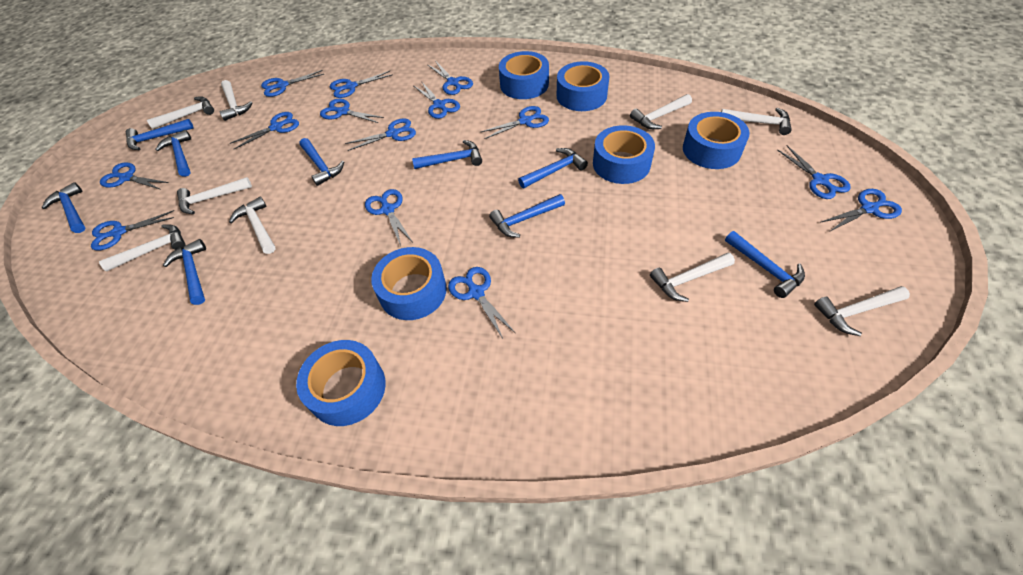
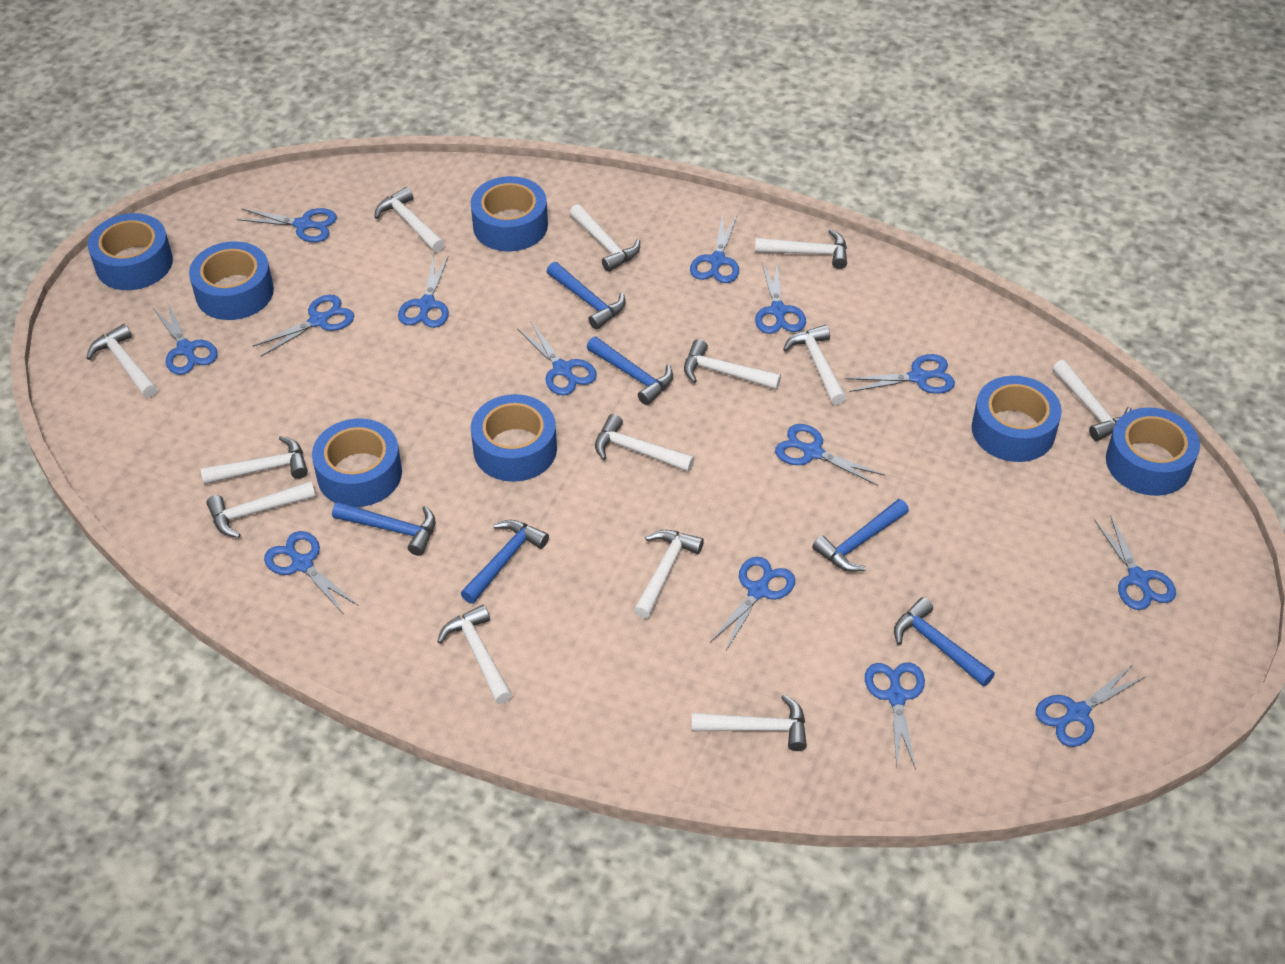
blue hammer: [42,182,85,233] [126,119,194,150] [155,130,191,177] [163,239,206,305] [299,138,344,186] [412,140,482,169] [489,194,565,238] [518,148,588,188] [725,231,805,298] = 9 -> [332,502,435,556] [461,520,549,604] [547,262,625,329] [587,337,673,405] [812,499,909,572] [894,597,995,687] = 6
blue tape: [296,340,386,426] [371,247,447,320] [499,51,549,99] [557,61,609,111] [593,125,655,184] [683,112,750,169] = 6 -> [88,213,173,290] [189,241,274,320] [312,418,402,507] [471,176,548,251] [471,394,557,482] [972,376,1062,462] [1106,407,1200,496] = 7
white hammer: [99,224,186,272] [147,96,214,129] [177,177,252,214] [219,80,253,121] [229,197,276,254] [630,94,692,129] [650,253,735,302] [721,108,792,135] [814,286,910,336] = 9 -> [87,324,157,398] [200,436,308,485] [206,481,316,538] [374,187,445,252] [437,605,512,704] [570,204,640,272] [595,414,695,472] [634,530,704,619] [684,339,781,390] [691,694,807,751] [755,229,847,269] [783,325,846,405] [1052,360,1131,441] = 13

